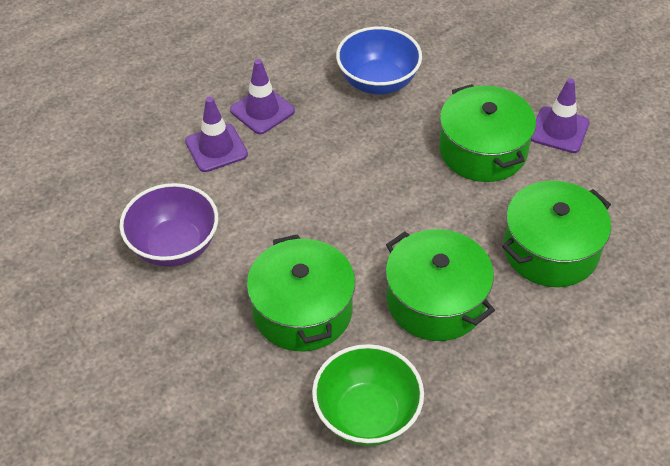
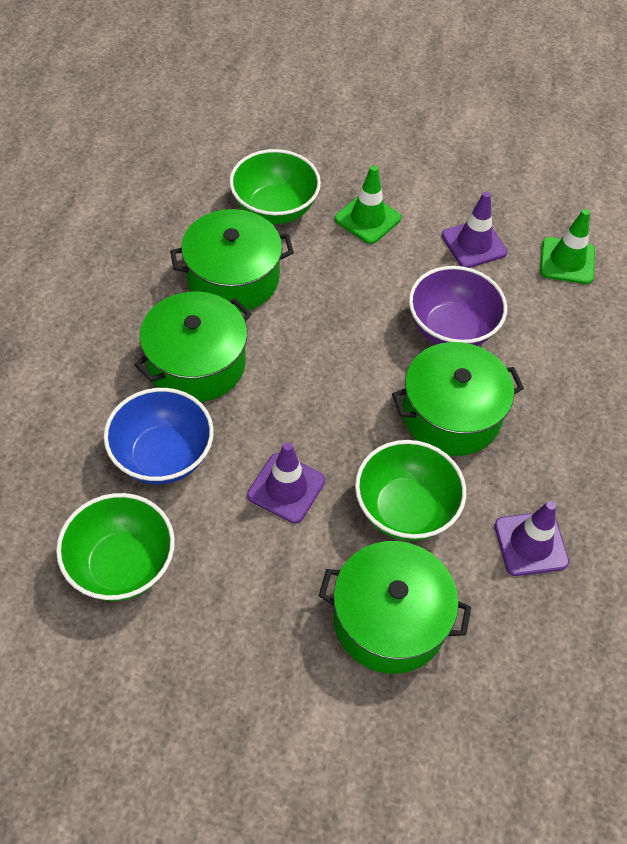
green bowl: [312,344,424,446] = 1 -> [56,493,175,601] [229,149,321,224] [355,440,466,541] = 3
green traffic cone: none = 0 -> [335,165,401,244] [540,209,595,284] = 2

